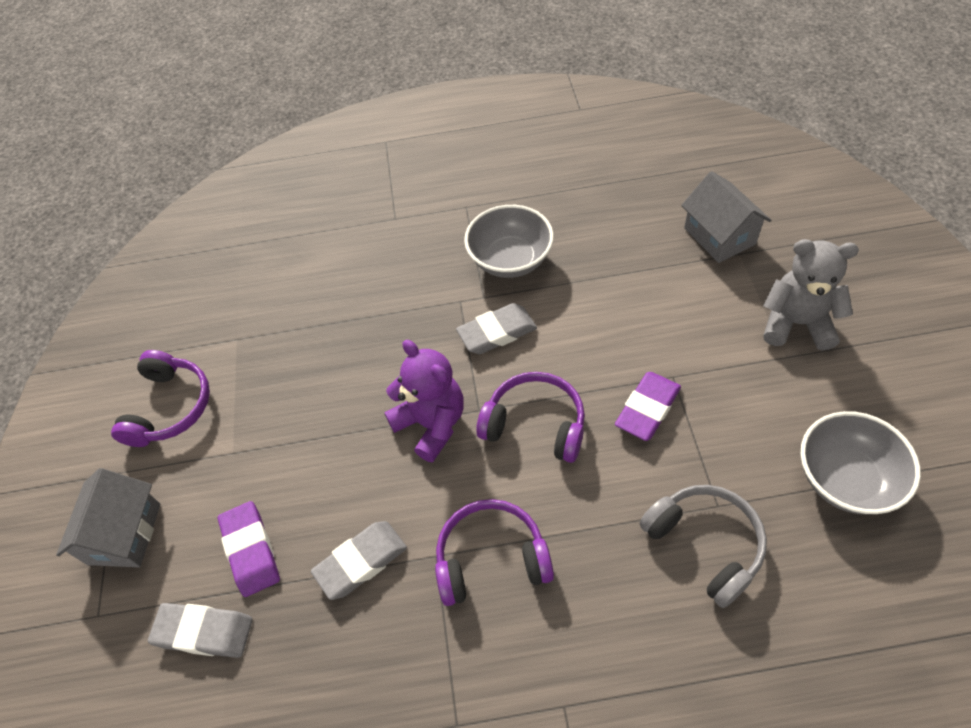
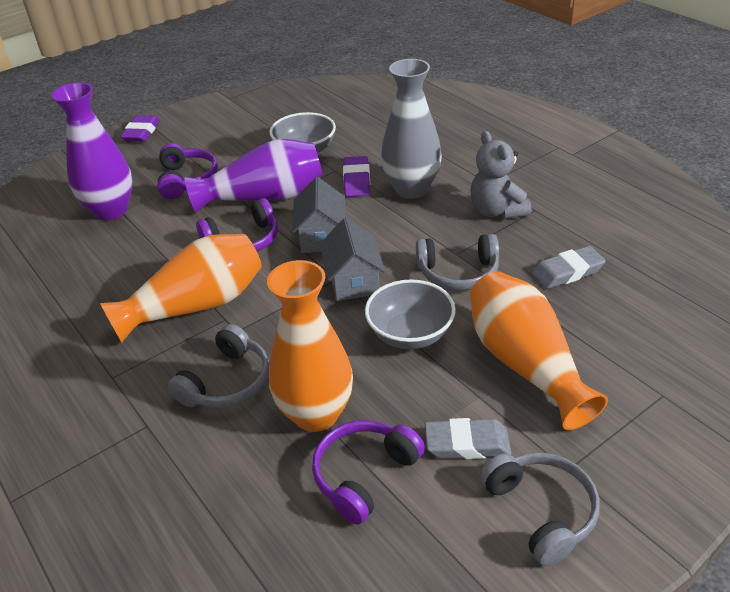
grey eraser: [148,603,253,658] [311,521,407,600] [456,303,537,354] = 3 -> [425,418,511,459] [532,246,606,289] = 2
grey headphones: [640,485,767,608] = 1 -> [168,324,269,408] [416,234,499,290] [480,452,600,566] = 3
grey vase: none = 0 -> [381,59,442,199] = 1
orange vase: none = 0 -> [100,234,262,342] [267,260,353,432] [470,272,608,430] = 3
purple teddy bear: [384,340,464,462] = 1 -> none = 0
purple vase: none = 0 -> [51,82,133,220] [184,139,323,213] = 2

